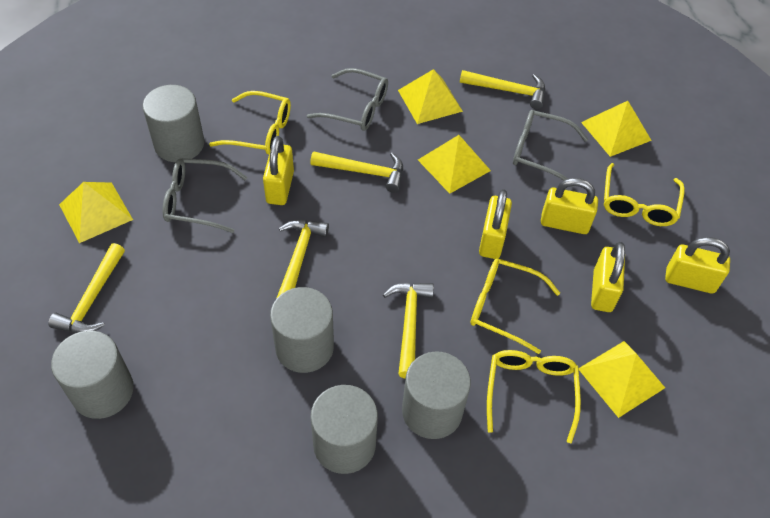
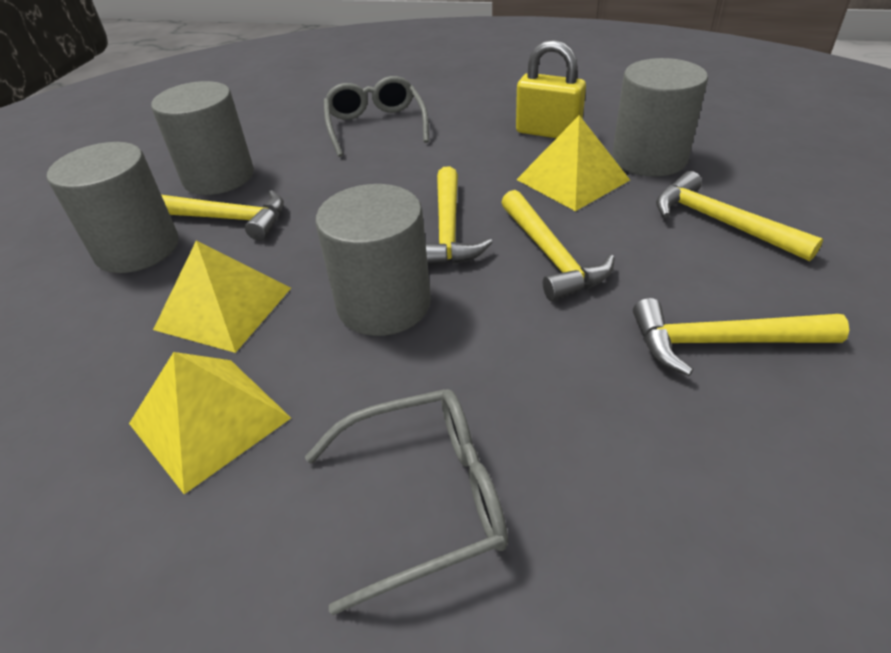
grey cylinder: [51,331,134,419] [143,85,204,162] [270,287,334,373] [310,385,378,474] [402,351,471,439] = 5 -> [47,142,178,273] [151,81,254,195] [315,184,431,336] [612,58,708,177] = 4
grey glasses: [163,158,247,233] [307,68,388,131] [513,110,588,187] = 3 -> [305,389,508,615] [324,76,429,157] = 2
yellow glasses: [209,91,291,155] [471,259,560,354] [487,350,581,443] [604,163,685,226] = 4 -> none = 0
yellow padlock: [263,136,294,205] [479,189,512,259] [541,178,598,234] [591,242,625,312] [665,237,730,294] = 5 -> [516,40,586,138] = 1
yellow pyramid: [59,182,133,243] [398,69,463,124] [418,135,491,194] [579,341,665,418] [581,101,652,157] = 5 -> [129,352,291,494] [153,241,291,353] [516,115,630,211] = 3

